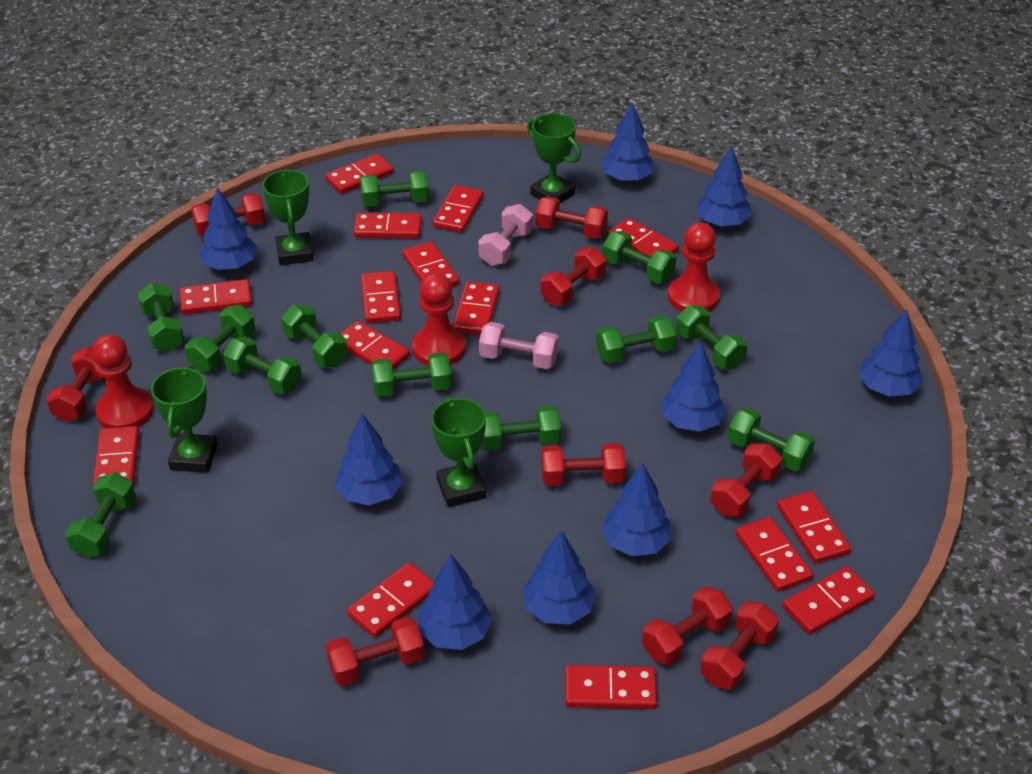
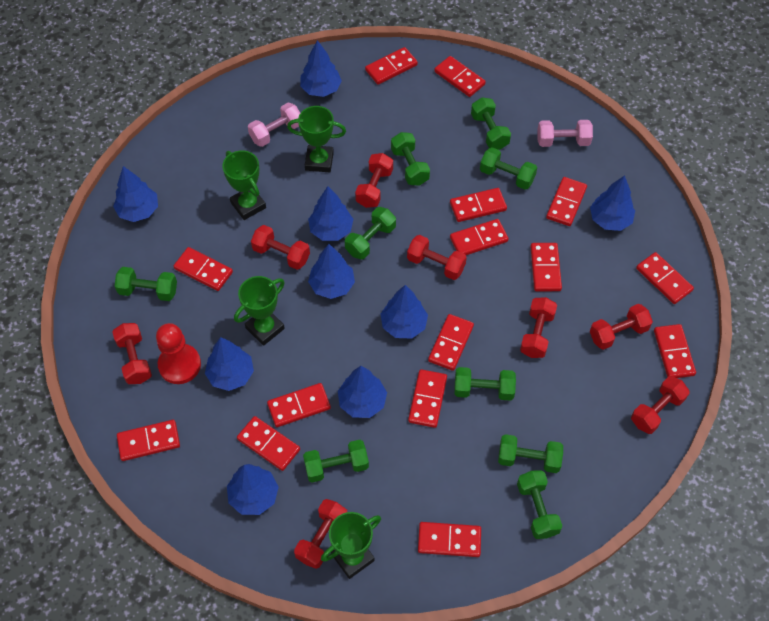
green dumbbell: [65,472,136,558] [138,283,185,351] [185,305,255,372] [223,336,302,394] [281,305,348,367] [360,171,429,206] [372,353,451,397] [481,405,561,451] [596,315,676,364] [603,231,676,284] [676,305,747,369] [728,408,815,471] = 12 -> [115,267,177,301] [303,440,369,482] [345,207,396,259] [391,132,430,186] [454,367,516,401] [471,97,511,150] [480,147,537,190] [498,434,563,473] [517,471,562,539] = 9
red dumbbell: [46,346,104,422] [191,193,265,236] [326,617,425,686] [535,196,608,239] [540,247,607,305] [541,443,626,486] [642,586,733,666] [700,602,779,690] [710,443,782,517] = 9 -> [112,323,152,384] [251,225,310,270] [294,499,347,569] [355,153,393,208] [407,235,467,280] [520,297,557,358] [590,304,653,350] [631,376,690,434] = 8
red pawn: [92,334,154,428] [412,273,466,366] [668,222,720,312] = 3 -> [156,323,201,384] = 1

